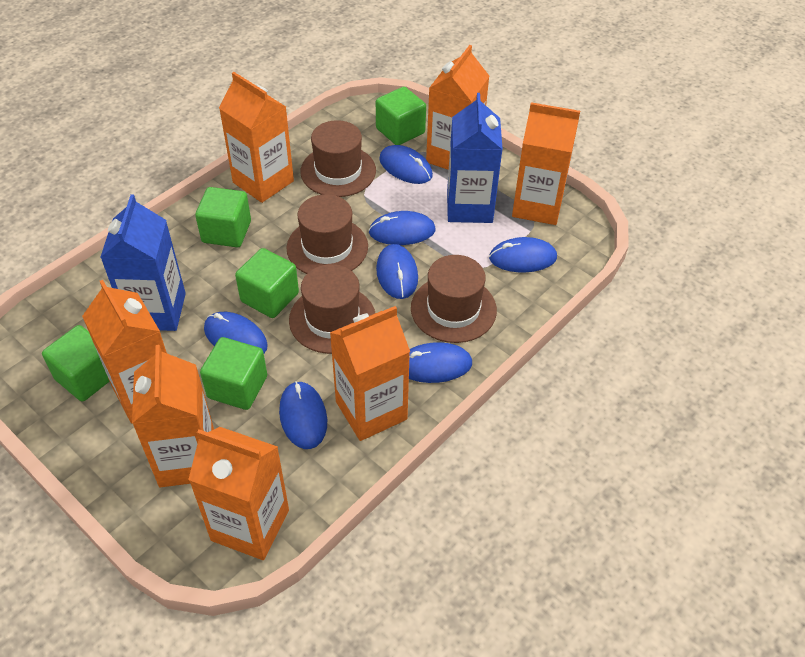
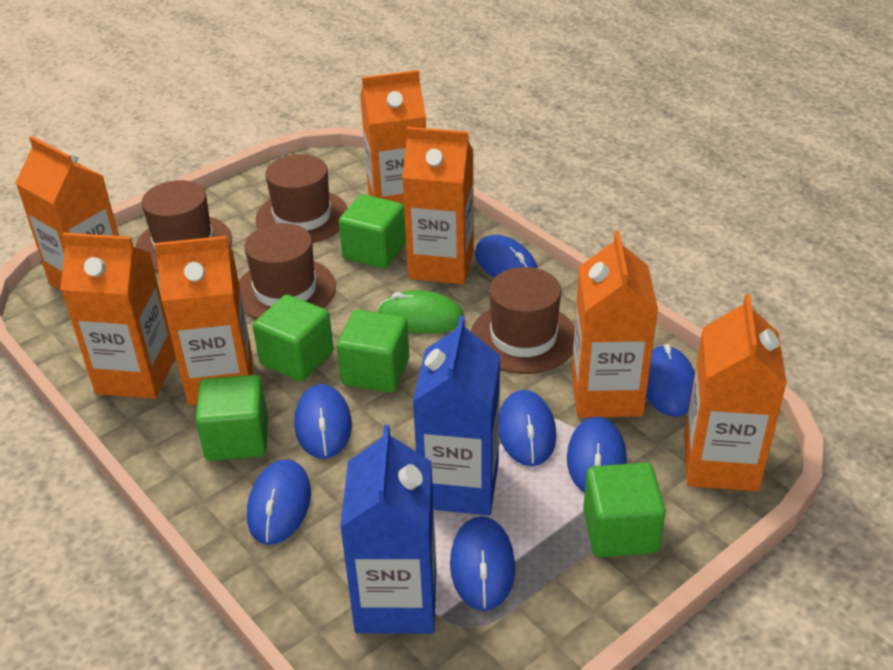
green mouse: none = 0 -> [378,290,464,334] = 1

